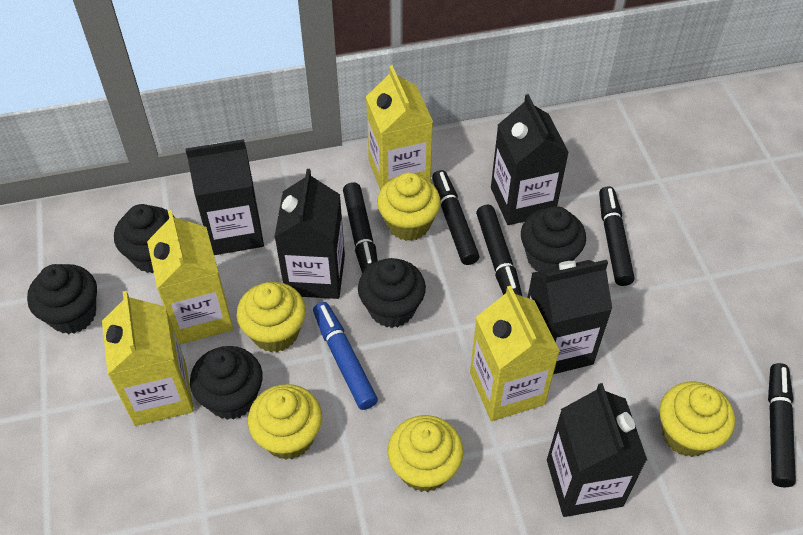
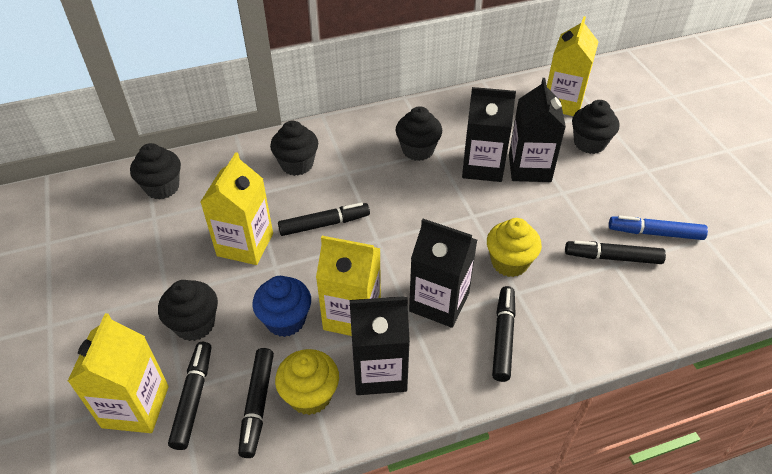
black carton: [185,139,264,255] [274,169,345,299] [491,94,569,225] [527,260,612,374] [547,383,647,517] = 5 -> [350,296,410,395] [409,219,477,328] [462,87,516,182] [509,78,566,182] = 4
blue cupcake: none = 0 -> [253,276,311,337] = 1
yellow cupcake: [237,282,306,352] [248,384,322,460] [377,172,441,241] [388,415,463,492] [659,381,735,457] = 5 -> [275,349,339,415] [487,218,542,277] = 2

